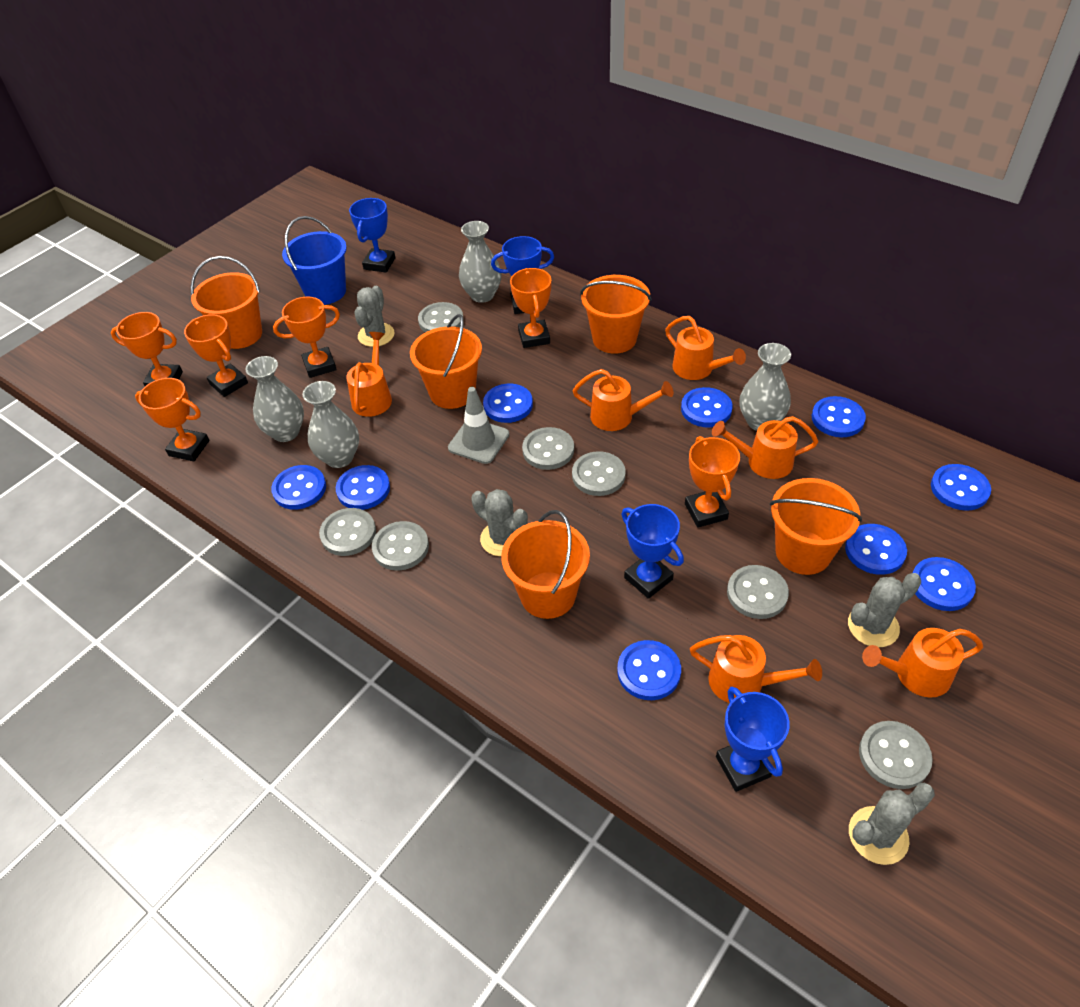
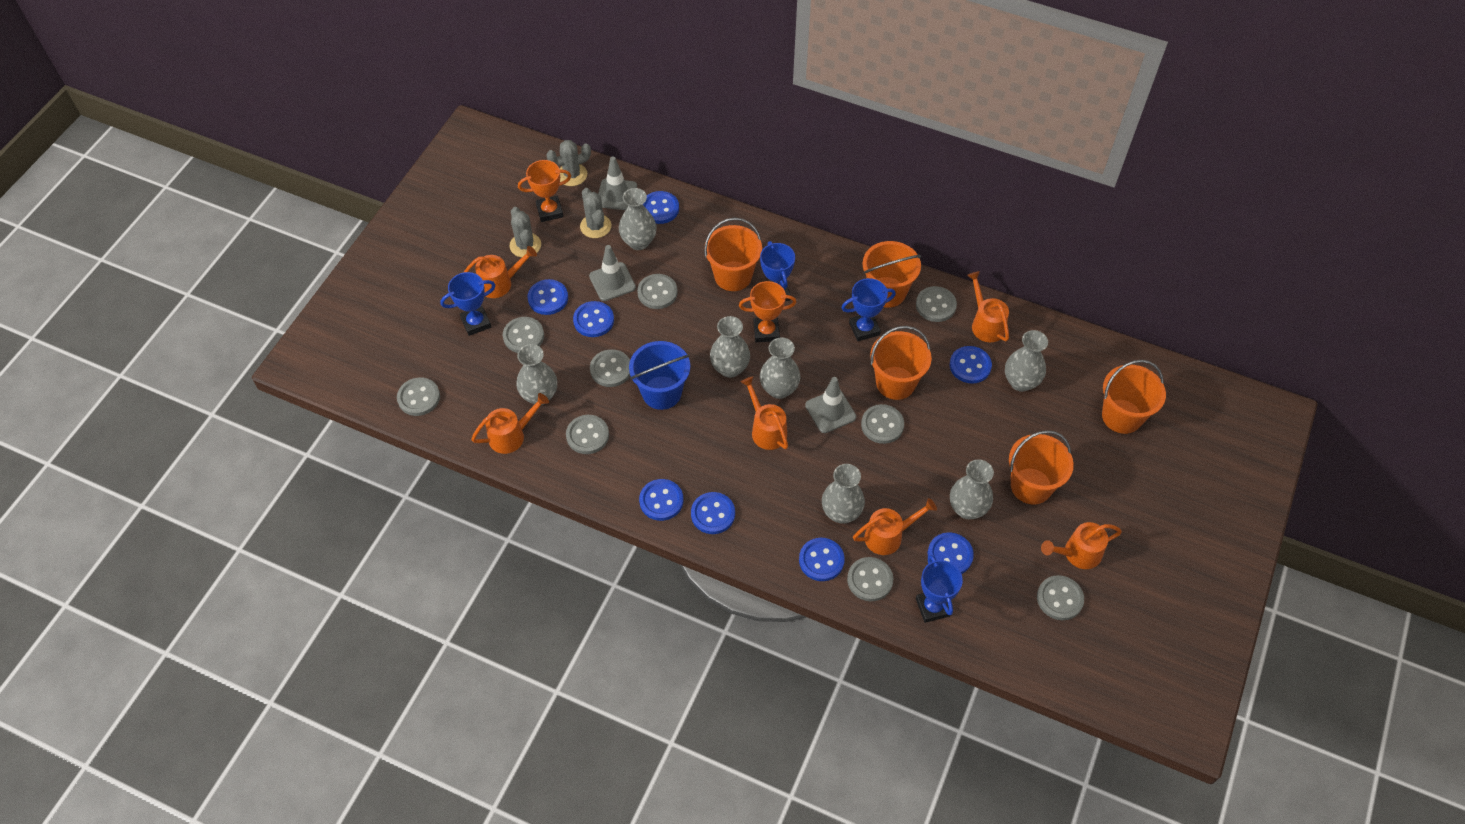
blue button: [271,465,326,510] [336,465,390,510] [483,384,533,423] [617,640,681,700] [681,387,733,427] [812,396,866,437] [845,524,907,575] [912,557,976,611] [931,464,991,511] = 9 -> [528,279,568,315] [573,301,614,337] [639,479,683,521] [642,191,679,224] [691,492,735,534] [799,538,845,581] [928,532,974,574] [950,346,992,384] = 8
grey button: [319,508,376,556] [372,521,429,571] [418,302,464,332] [522,427,574,470] [572,451,625,496] [727,565,789,619] [859,721,933,789] = 7 -> [397,377,440,416] [503,317,544,353] [566,415,609,454] [590,349,630,387] [637,274,678,309] [847,557,893,601] [861,404,904,444] [916,286,957,322] [1037,575,1084,620] = 9
grey cactus: [355,286,395,347] [472,489,528,556] [848,573,921,647] [849,783,935,865] = 4 -> [509,207,541,257] [546,140,591,186] [580,188,611,238] = 3
grey traffic cone: [448,387,509,464] = 1 -> [589,245,636,301] [598,156,637,210] [805,377,856,433] = 3
grey vase: [245,356,304,442] [303,381,359,468] [459,221,501,303] [740,343,791,431] = 4 -> [516,344,557,405] [619,188,657,250] [710,316,750,378] [760,337,800,399] [822,464,865,524] [950,460,994,519] [1005,330,1048,392] = 7
orange trophy: [111,312,183,386] [135,378,209,462] [184,314,248,397] [273,297,340,378] [510,268,551,348] [685,436,740,528] = 6 -> [518,160,571,222] [739,281,796,342] = 2

